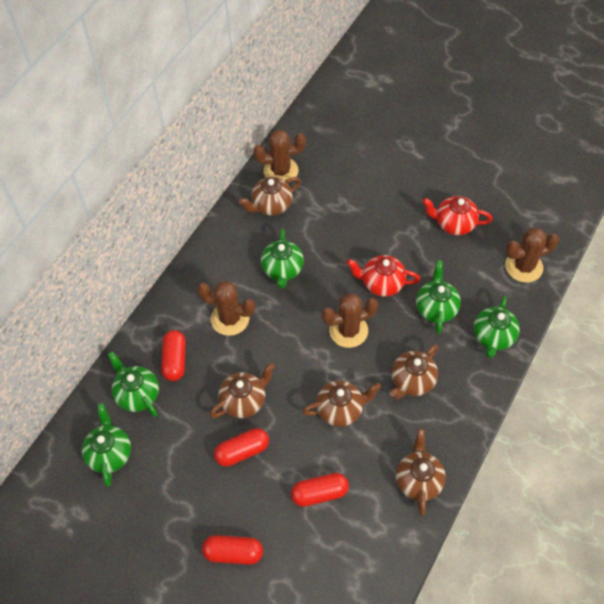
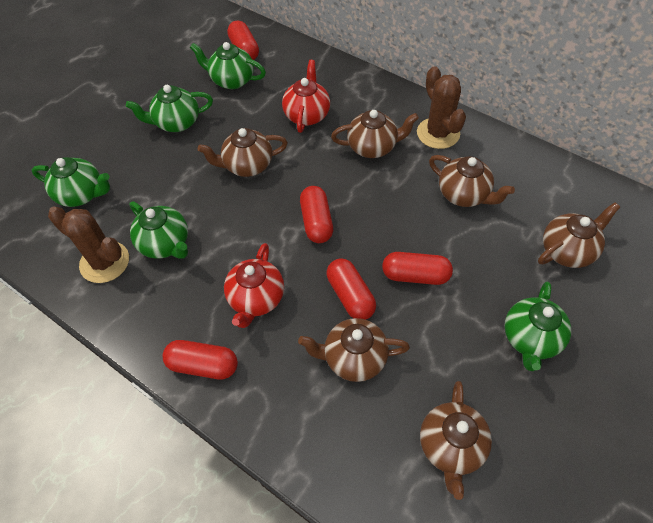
brown cactus: [197,281,255,336] [253,130,306,181] [322,293,378,348] [505,228,559,283] = 4 -> [48,207,129,283] [417,66,466,149] = 2
brown teapot: [210,363,275,418] [239,177,301,216] [302,380,381,427] [390,344,438,399] [396,429,446,516] = 5 -> [198,128,288,177] [298,318,410,382] [331,110,419,158] [420,381,492,500] [429,155,515,207] [538,202,620,268] = 6
red capsule: [161,330,186,381] [202,535,263,565] [214,428,269,467] [291,473,349,507] = 4 -> [163,340,238,379] [227,20,259,60] [300,186,333,243] [327,258,376,320] [382,252,453,285] = 5

